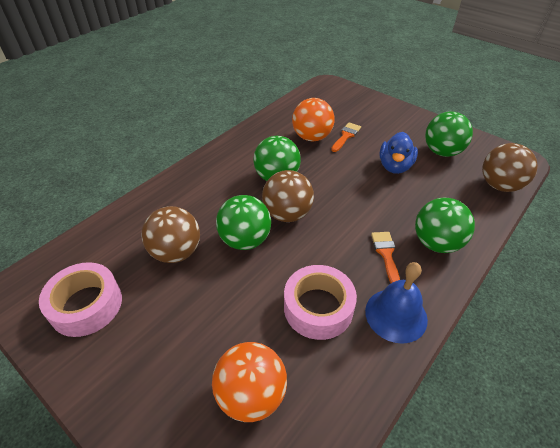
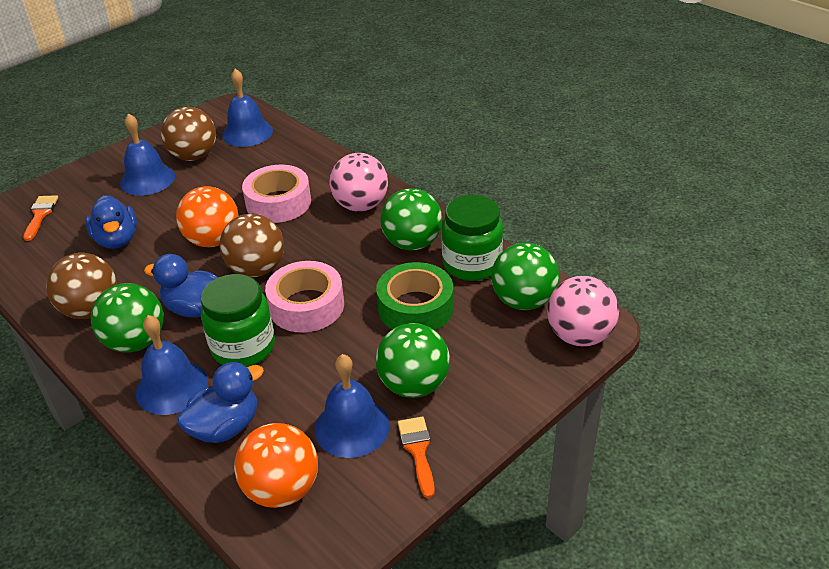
blue bell: [365,262,428,344] = 1 -> [120,113,175,196] [136,315,208,415] [222,69,273,147] [314,354,390,458] = 4
blue duck: [379,132,418,174] = 1 -> [85,195,137,249] [144,254,218,318] [177,362,264,443] = 3
green jar: none = 0 -> [201,274,275,367] [441,195,503,281] = 2
green tape: none = 0 -> [376,262,454,330] = 1
pink ball: none = 0 -> [330,153,388,212] [547,276,619,346] = 2

